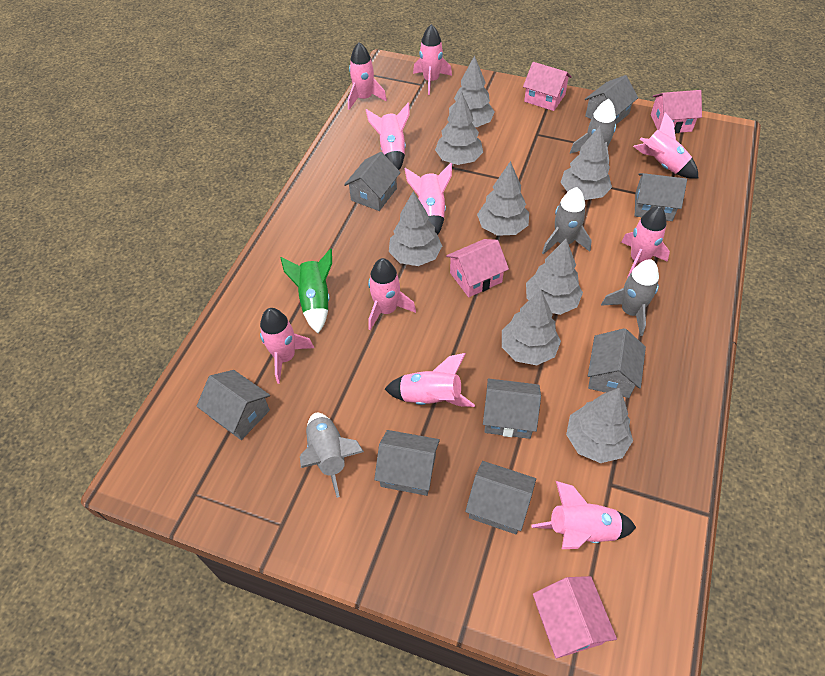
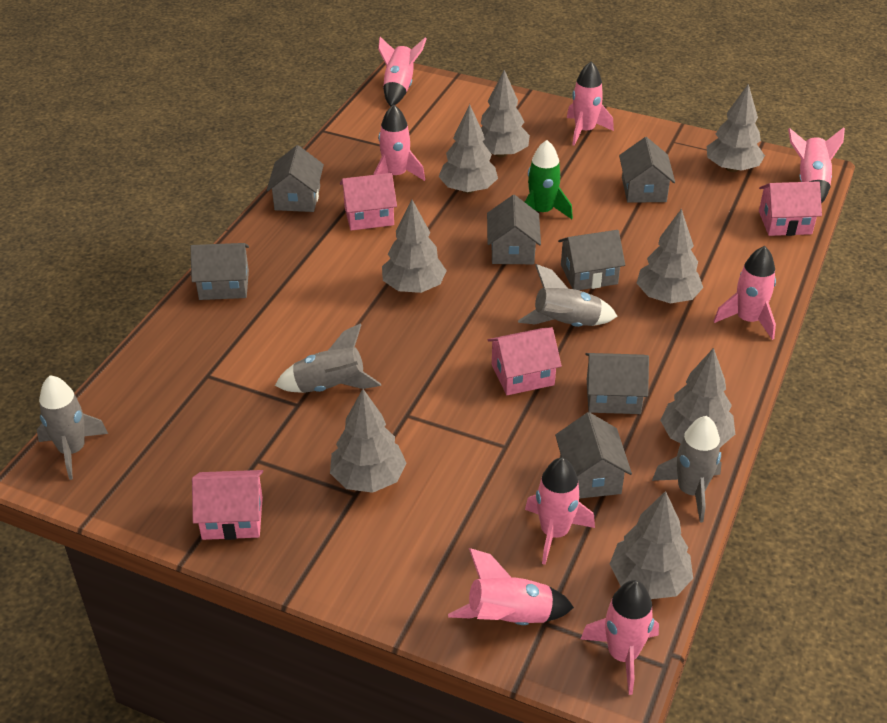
grey house: [196,370,270,440] [344,152,401,211] [374,430,440,496] [465,461,536,534] [483,378,541,439] [585,75,638,124] [588,328,646,398] [635,173,687,221] = 8 -> [190,243,249,300] [267,145,324,212] [487,195,541,264] [555,412,632,499] [558,230,625,290] [585,353,649,414] [619,137,675,203] = 7
pink rocket: [260,308,314,384] [348,42,387,110] [366,102,409,170] [368,258,416,330] [385,353,475,407] [405,163,452,235] [413,24,452,95] [531,481,636,549] [621,206,670,278] [633,112,698,179] = 10 -> [373,104,425,181] [378,37,426,107] [448,548,574,625] [525,457,595,565] [567,62,614,146] [580,580,659,695] [714,246,776,340] [788,127,845,204] = 8

